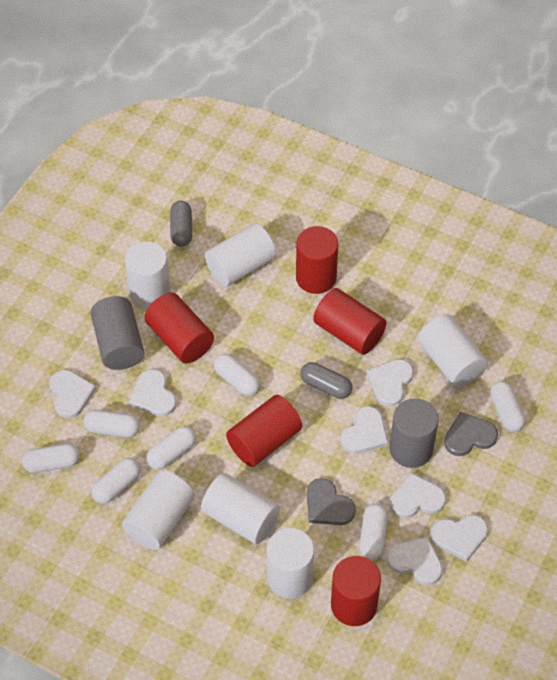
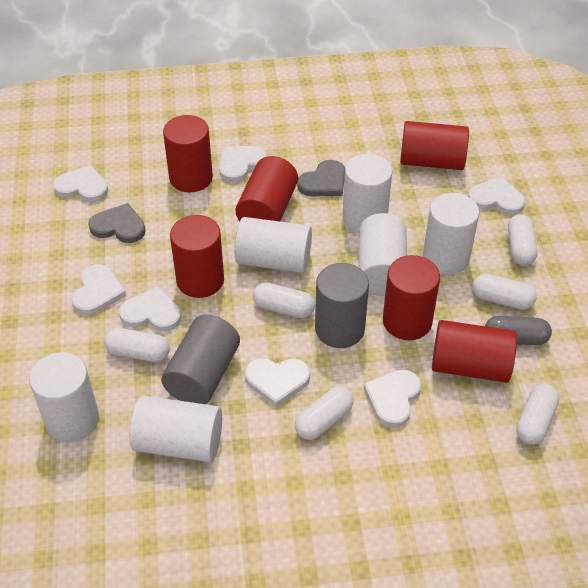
grey capsule: [170,201,192,247] [300,362,352,399] = 2 -> [485,316,552,345] = 1
red cylinder: [145,293,214,363] [226,395,302,467] [296,226,338,294] [313,288,387,355] [331,556,381,626] = 5 -> [163,115,213,193] [170,215,224,298] [236,156,298,221] [383,255,440,340] [400,121,469,170] [432,320,517,383] = 6
white capsule: [22,443,80,473] [83,410,140,437] [92,458,141,504] [146,426,196,470] [214,354,260,396] [359,504,388,560] [490,381,526,432] = 7 -> [104,328,170,362] [253,282,315,318] [295,386,354,440] [472,274,537,310] [508,214,538,265] [516,384,559,445] = 6

